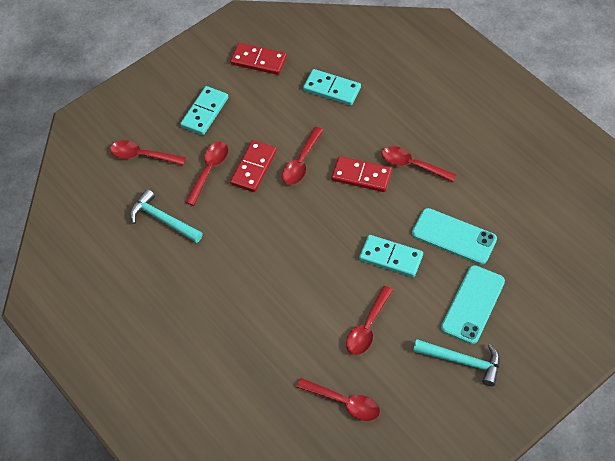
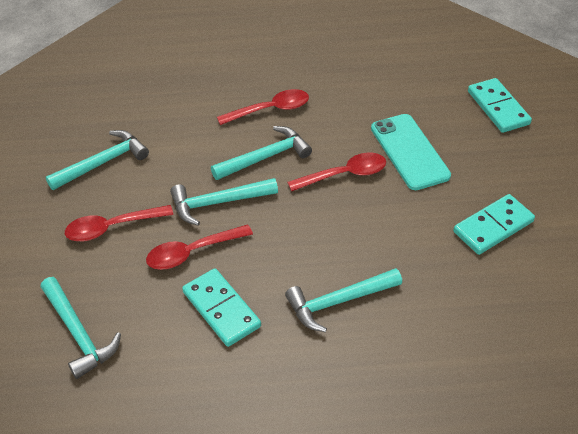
red domino: [230,43,287,75] [230,140,277,192] [331,156,392,192] = 3 -> none = 0
red spoon: [110,140,186,165] [185,142,228,206] [282,127,323,185] [296,378,380,421] [346,286,393,355] [381,146,457,182] = 6 -> [65,205,174,241] [146,224,253,270] [217,89,309,125] [287,153,386,191] = 4
turquoise hammer: [130,189,203,243] [413,339,500,386] = 2 -> [41,277,121,379] [46,130,149,190] [170,178,278,225] [211,126,312,180] [285,268,402,332] = 5
turquoise phone: [412,208,497,264] [441,265,505,344] = 2 -> [371,114,451,190] = 1

